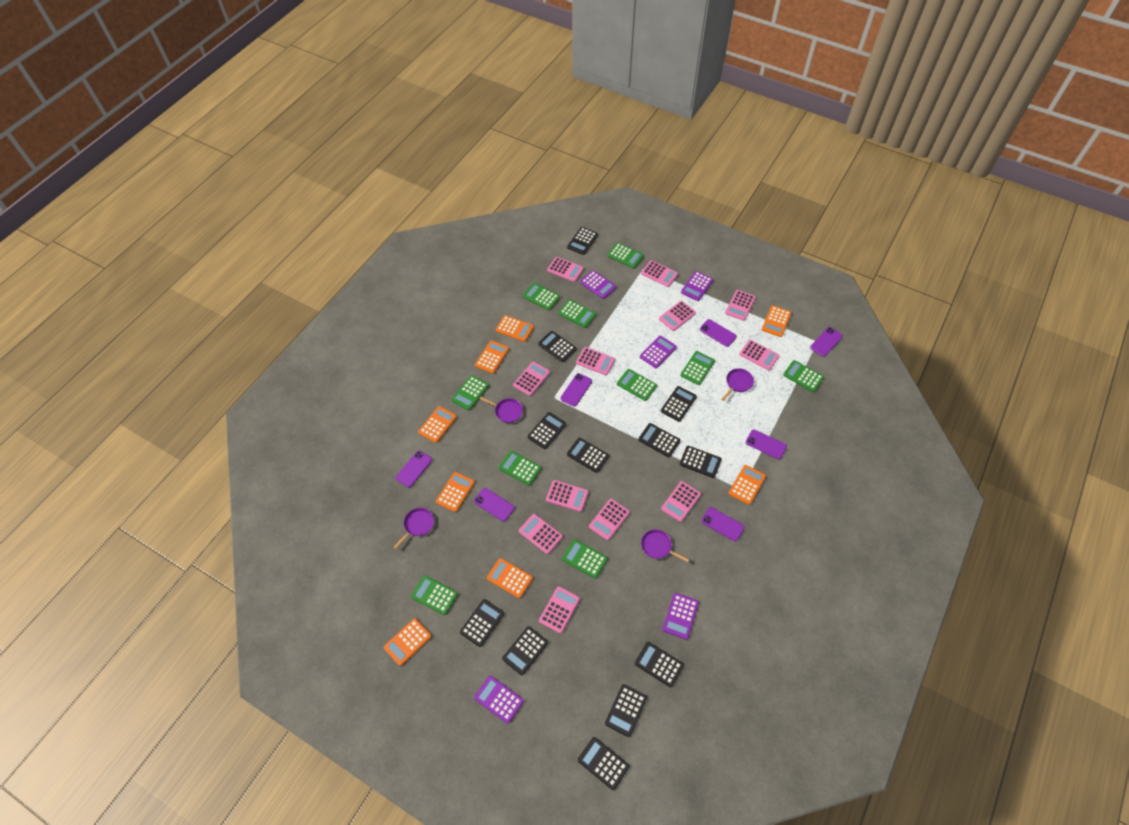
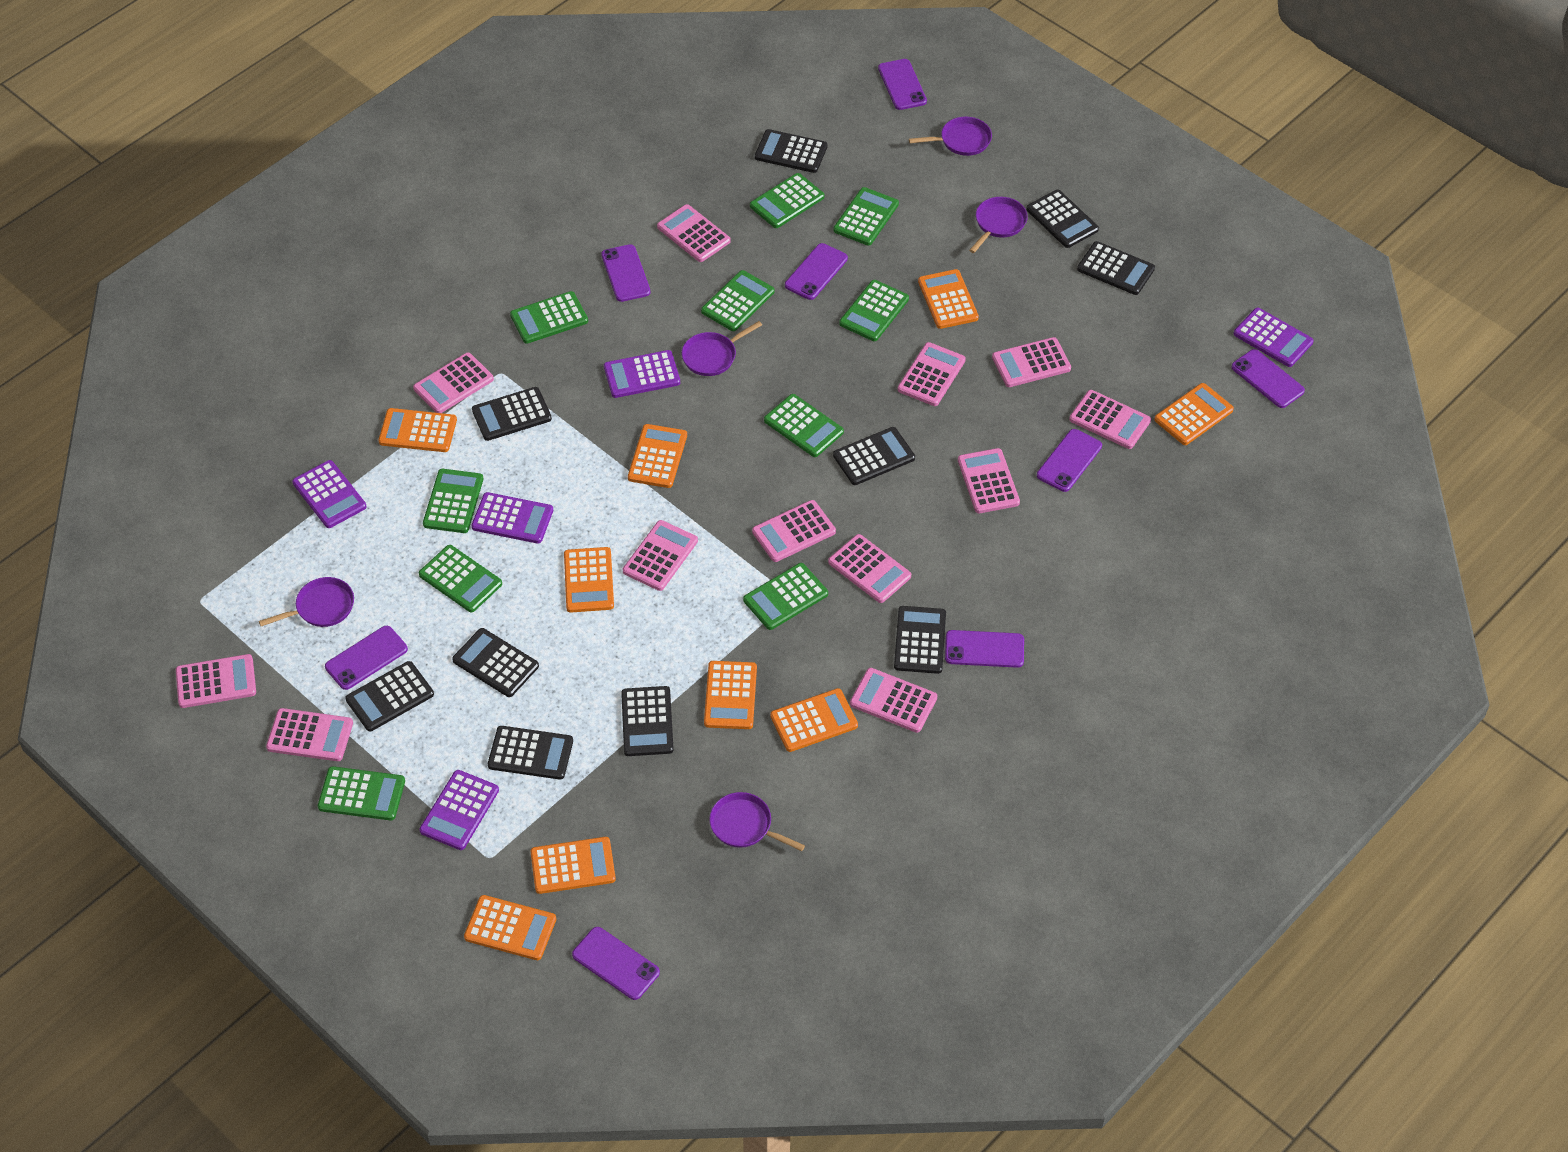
black calculator: [460,599,504,647] [502,626,548,675] [528,412,566,449] [538,331,576,362] [567,227,598,255] [567,438,609,473] [578,737,629,790] [605,684,647,737] [635,642,684,687] [638,423,681,457] [661,386,697,422] [680,446,722,478] = 12 -> [345,661,434,732] [452,628,539,697] [472,387,552,441] [488,726,573,780] [621,686,674,756] [755,129,828,173] [833,427,915,485] [894,606,946,674] [1027,190,1099,248] [1077,241,1155,295] = 10
orange calculator: [384,618,432,666] [418,406,457,443] [436,472,475,512] [475,340,509,374] [487,558,533,598] [496,315,534,342] [729,465,766,505] [762,305,792,337] = 8 -> [379,408,457,452] [464,895,556,960] [530,837,616,894] [564,547,614,613] [628,424,687,488] [704,661,757,729] [770,688,858,752] [918,269,979,329] [1154,383,1234,445] = 9
purple pan: [394,508,434,549] [479,397,523,423] [641,529,690,562] [721,368,754,401] = 4 -> [259,577,354,627] [682,321,762,376] [709,792,805,851] [909,117,992,156] [969,197,1028,253] = 5
purple phone: [396,451,432,488] [474,488,515,522] [560,373,592,407] [700,319,737,347] [701,507,745,541] [746,429,787,459] [810,327,843,357] = 7 -> [325,626,408,690] [572,927,660,1000] [601,244,651,302] [785,243,848,300] [878,59,927,110] [945,630,1024,668] [1037,429,1102,492] [1231,349,1305,408] = 8

